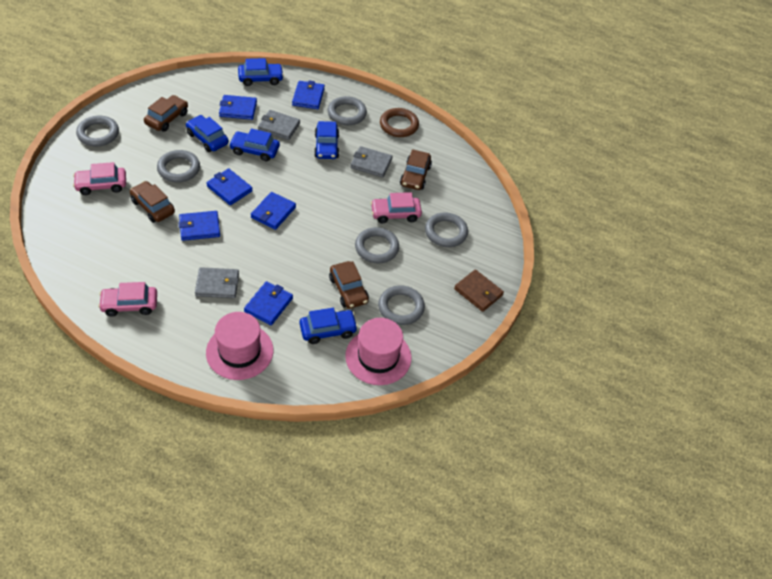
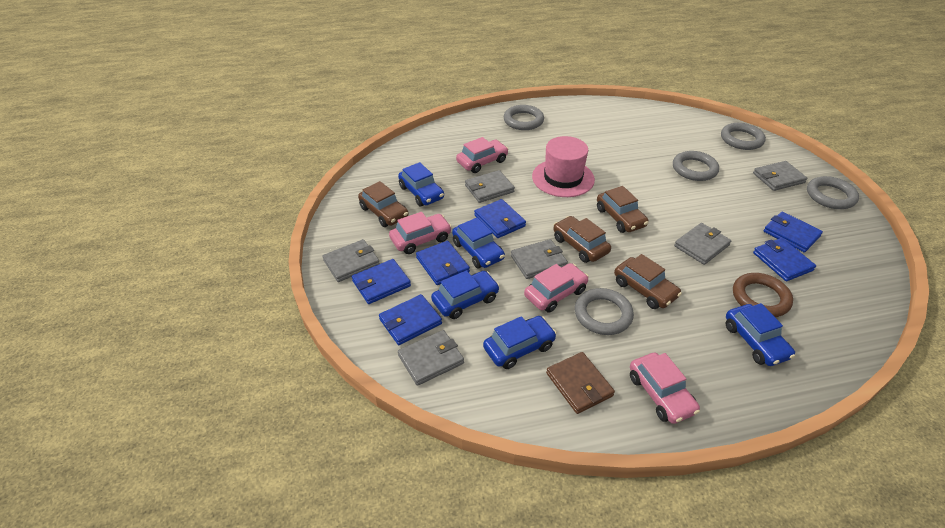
grey ring: [76,116,119,146] [157,150,200,182] [328,96,367,125] [355,227,399,263] [378,286,425,325] [425,212,468,247] = 6 -> [504,105,544,130] [575,288,634,335] [673,151,719,181] [721,123,766,150] [807,176,859,209] = 5
grey wallet: [195,267,239,298] [258,110,300,140] [350,146,392,178] = 3 -> [323,239,380,282] [398,330,464,386] [465,170,515,203] [511,239,568,279] [674,223,731,265] [753,161,807,191] = 6
pink car: [73,162,126,195] [98,282,157,317] [371,192,422,223] = 3 -> [389,212,452,254] [456,137,509,173] [524,263,589,313] [630,353,700,424] = 4
pink hat: [206,312,273,380] [345,318,411,385] = 2 -> [532,136,595,197] = 1

